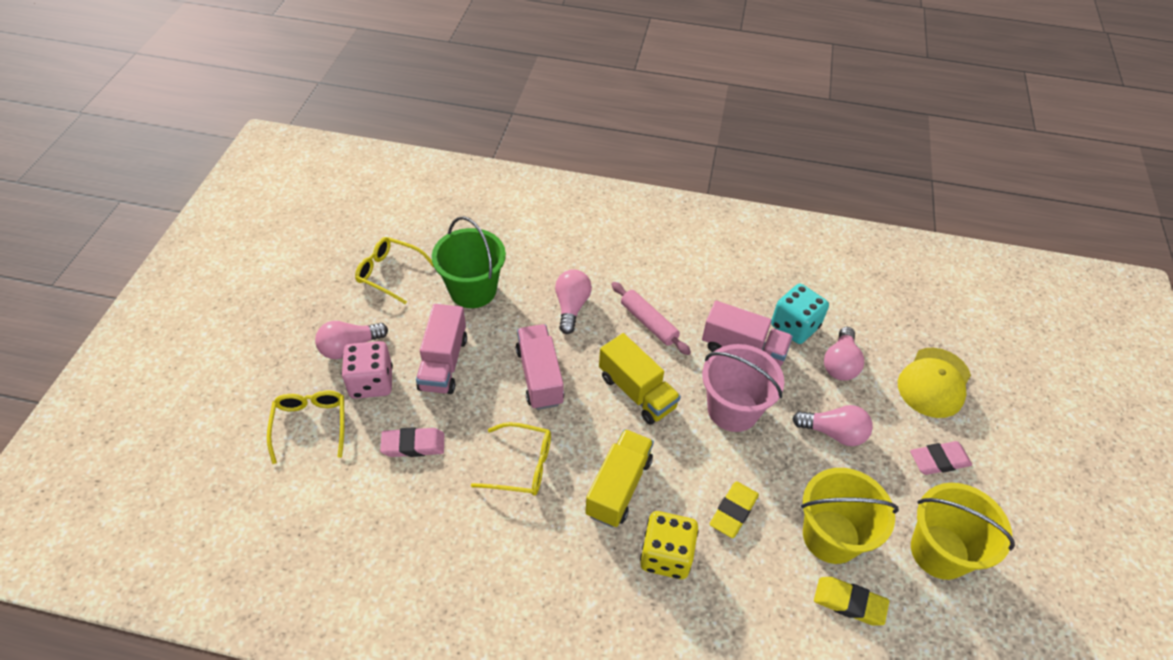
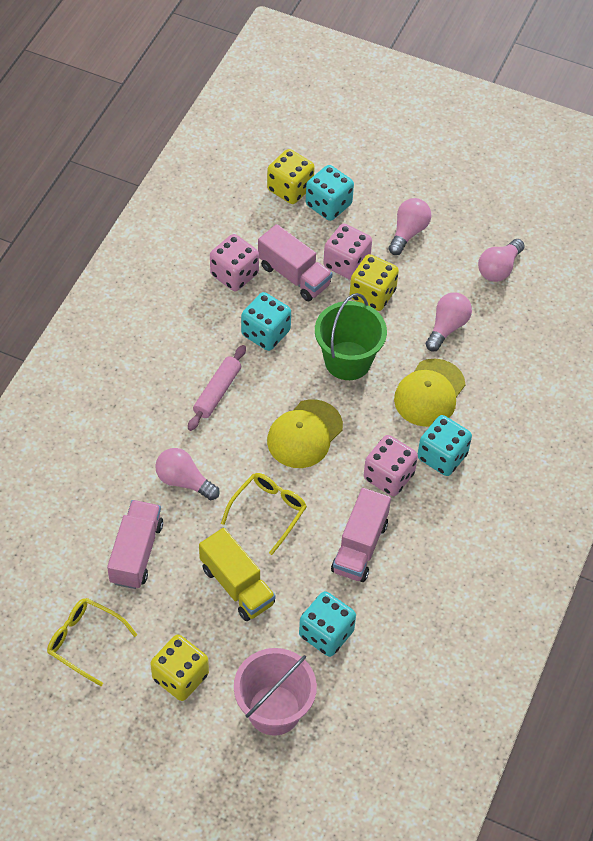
pink dice: [342,341,393,399] = 1 -> [210,234,259,291] [323,224,372,280] [364,435,418,496] = 3
pink eraser: [380,427,444,457] [910,441,972,475] = 2 -> none = 0
turquoise dice: [771,284,829,344] = 1 -> [241,292,291,351] [299,591,356,657] [306,165,354,221] [418,415,472,476] = 4
yellow bucket: [801,468,899,564] [911,483,1015,580] = 2 -> none = 0
yellow cap: [898,348,971,418] = 1 -> [267,399,343,468] [394,359,466,427] = 2
yellow dice: [640,511,699,579] = 1 -> [150,634,209,701] [267,149,315,204] [349,254,399,311] = 3
yellow eraser: [710,481,759,538] [814,577,889,625] = 2 -> none = 0
yellow glasses: [267,390,345,464] [355,237,434,304] [471,422,551,496] = 3 -> [47,598,137,686] [221,473,307,555] = 2
yellow truck: [585,429,654,527] [599,333,681,425] = 2 -> [199,528,276,621] = 1

